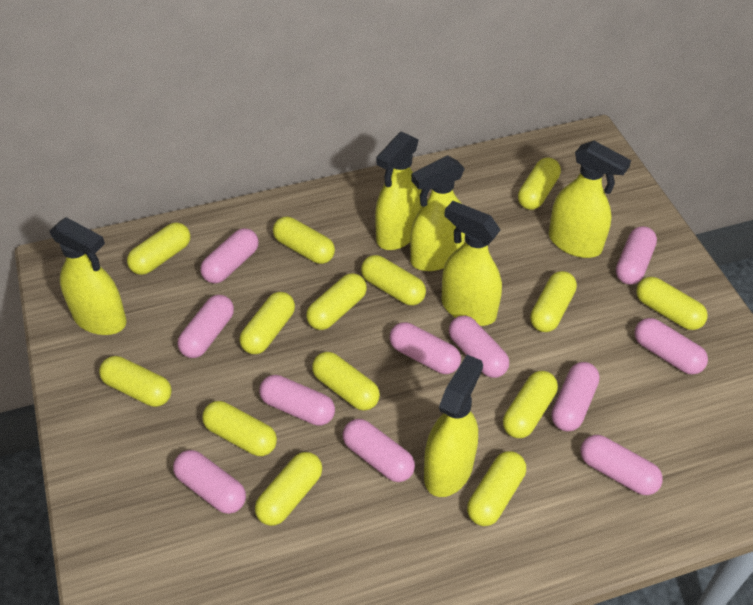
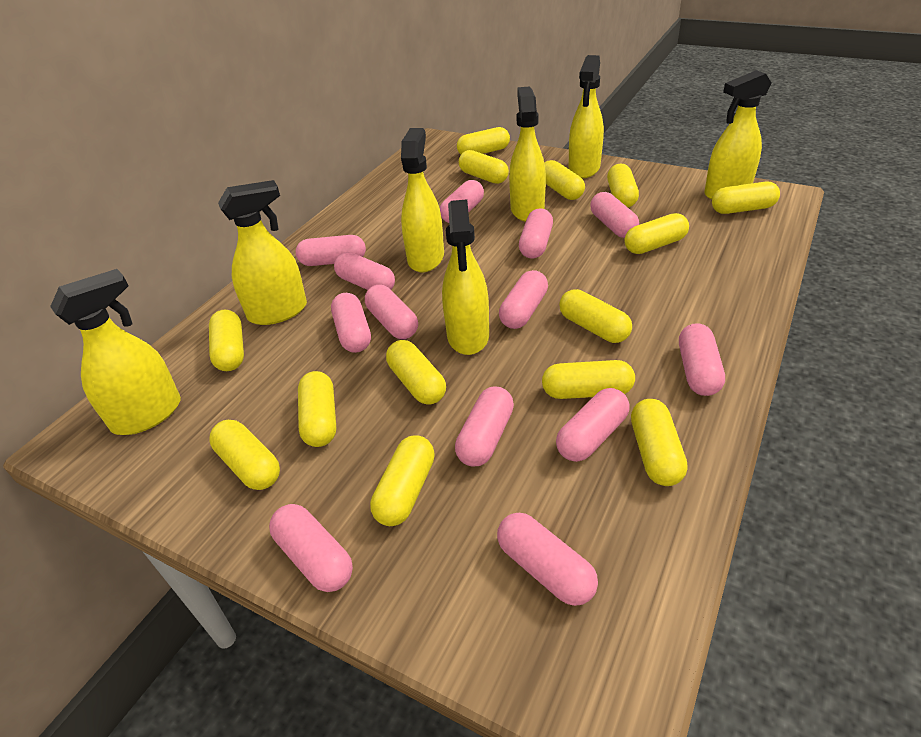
pink capsule: [173,450,246,514] [178,295,234,358] [200,228,259,284] [259,375,335,426] [343,419,415,482] [389,322,461,374] [449,315,509,378] [551,362,600,432] [580,435,663,495] [616,226,657,284] [634,318,708,374] = 11 -> [269,504,353,592] [296,235,366,266] [331,293,371,353] [334,252,395,290] [365,285,418,339] [440,180,484,223] [455,386,514,467] [497,513,598,606] [499,270,548,329] [519,208,553,259] [556,388,630,462] [590,192,639,238] [679,323,725,396] = 13
yellow spray bottle: [50,217,127,335] [375,132,422,250] [410,155,465,271] [424,355,483,497] [441,201,502,326] [549,141,631,258] = 6 -> [50,269,181,435] [218,180,307,325] [401,128,444,273] [442,200,489,355] [509,86,546,222] [568,55,604,178] [704,70,772,200] = 7

